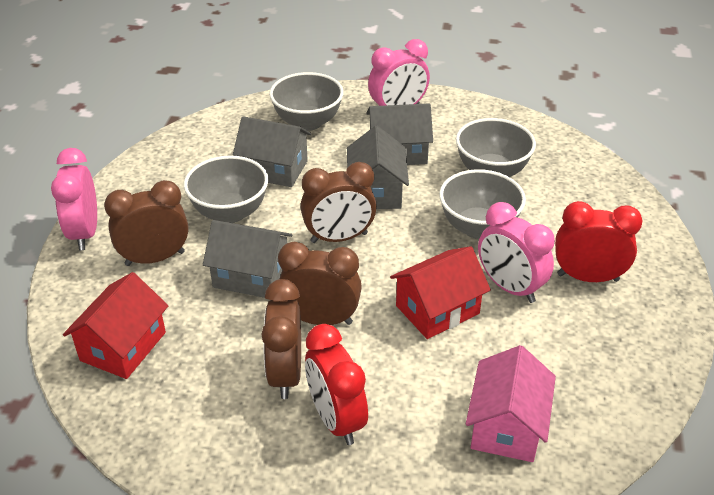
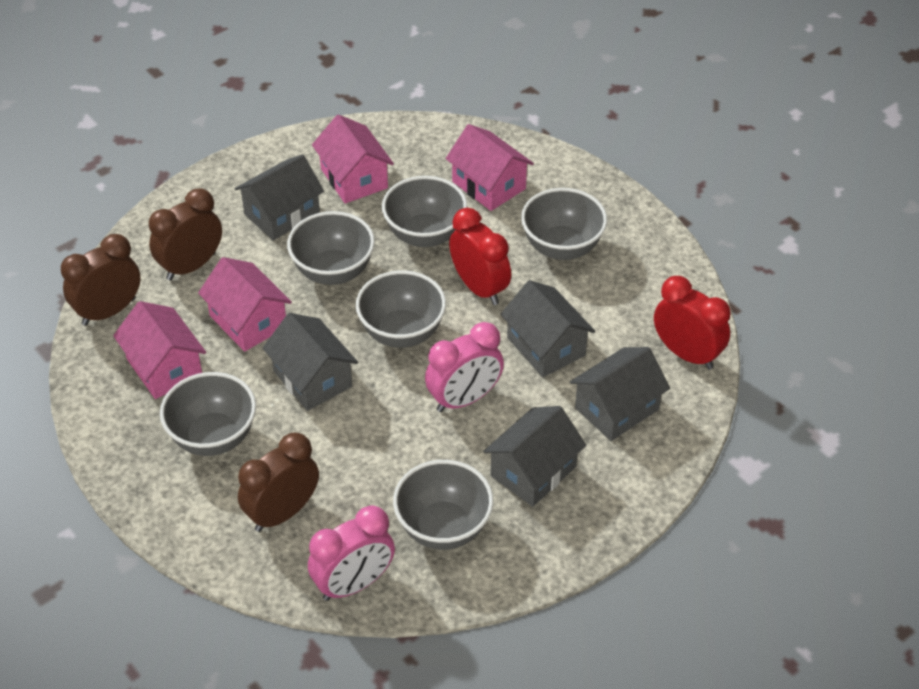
brown clock: [104,180,189,266] [261,279,301,399] [278,242,362,325] [301,162,377,243] = 4 -> [61,234,141,326] [149,188,222,281] [238,433,319,532] = 3
grey bowl: [184,156,269,223] [269,72,344,131] [439,169,526,239] [456,118,536,177] = 4 -> [160,372,256,456] [287,211,375,285] [356,270,446,348] [382,176,467,247] [393,460,494,550] [521,188,607,260] = 6
grey house: [203,220,292,298] [233,116,311,187] [347,126,409,209] [366,103,433,165] = 4 -> [235,154,324,240] [262,313,358,411] [483,406,586,507] [500,280,595,377] [570,347,670,441] = 5
pink clock: [51,148,97,250] [368,39,430,106] [478,202,555,303] = 3 -> [308,505,395,601] [425,322,504,412] = 2
pink house: [466,345,556,462] = 1 -> [113,301,206,399] [198,257,292,352] [312,115,394,204] [446,124,534,211] = 4
red house: [63,272,168,379] [390,246,491,339] = 2 -> none = 0

